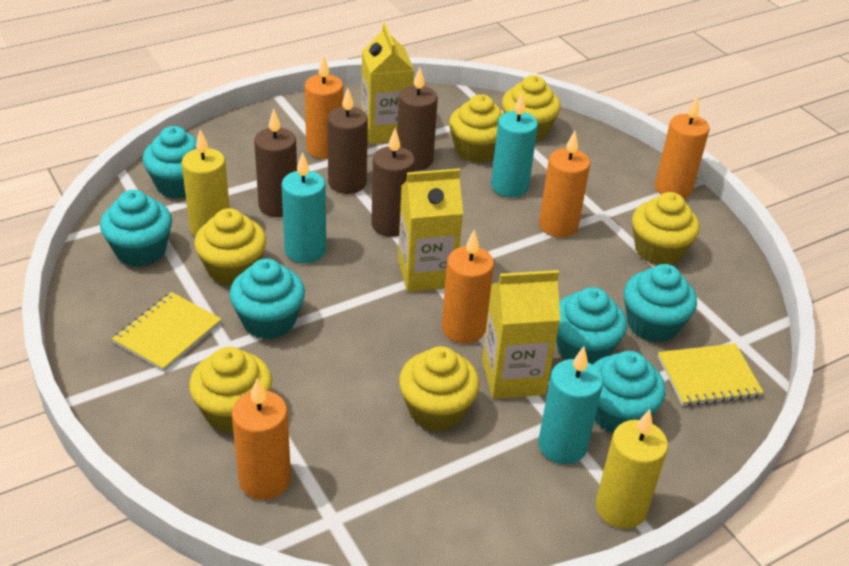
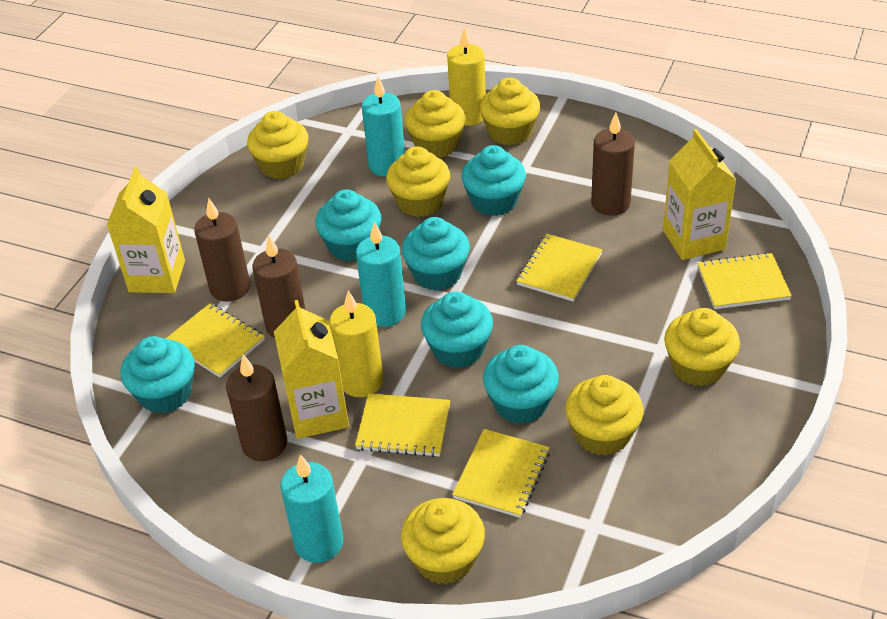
orange candle: [232,378,291,500] [305,55,343,159] [442,230,494,344] [539,131,590,238] [655,95,710,199] = 5 -> none = 0
yellow cupcake: [189,347,272,433] [195,208,266,286] [399,346,480,431] [449,94,504,163] [502,75,561,141] [632,192,700,265] = 6 -> [247,111,309,179] [386,146,450,217] [401,498,485,584] [405,90,466,158] [480,78,540,146] [565,375,644,456] [664,308,740,387] = 7
yellow notebook: [112,292,222,371] [658,343,764,406] = 2 -> [166,303,265,377] [355,393,450,457] [452,429,550,518] [516,234,602,302] [697,252,792,309] = 5

